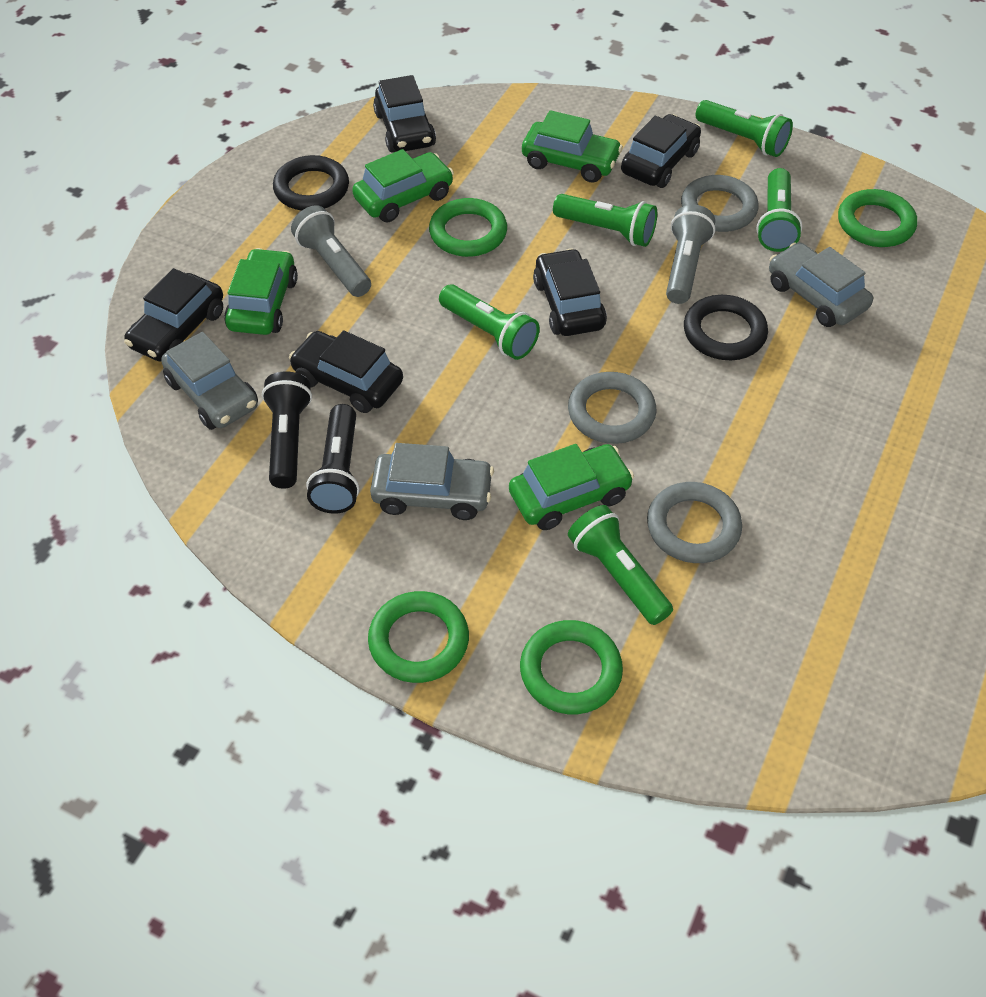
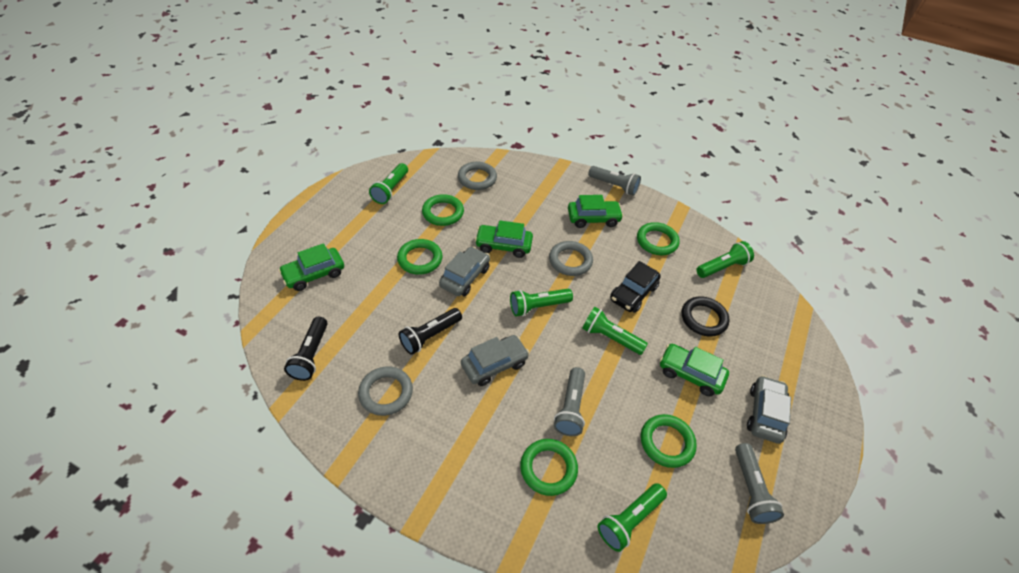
black car: [124,268,223,362] [289,330,403,413] [373,75,436,153] [533,248,607,336] [621,114,701,188] = 5 -> [610,261,661,313] = 1
black ring: [273,155,349,211] [684,295,768,360] = 2 -> [682,296,730,337] = 1
green ring: [368,591,469,683] [429,198,507,257] [520,620,623,714] [838,189,917,247] = 4 -> [397,239,442,275] [422,194,464,226] [520,439,578,496] [637,222,680,255] [641,414,697,468] = 5
grey flashlight: [291,205,371,297] [666,204,715,304] = 2 -> [554,367,585,436] [588,166,641,196] [735,443,784,524] = 3

